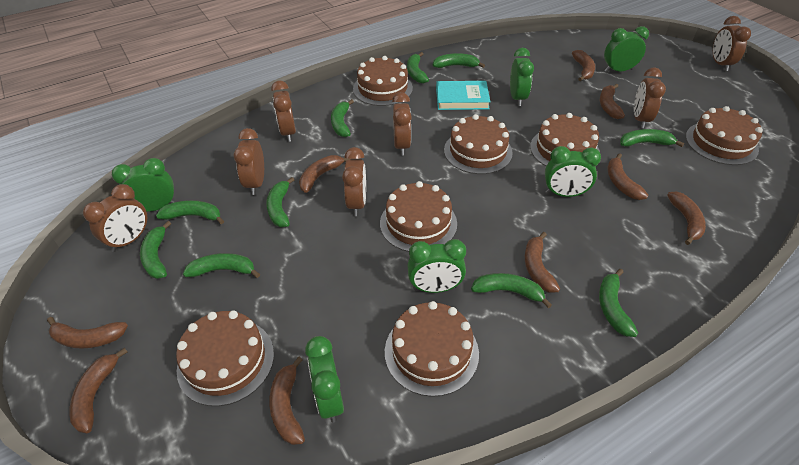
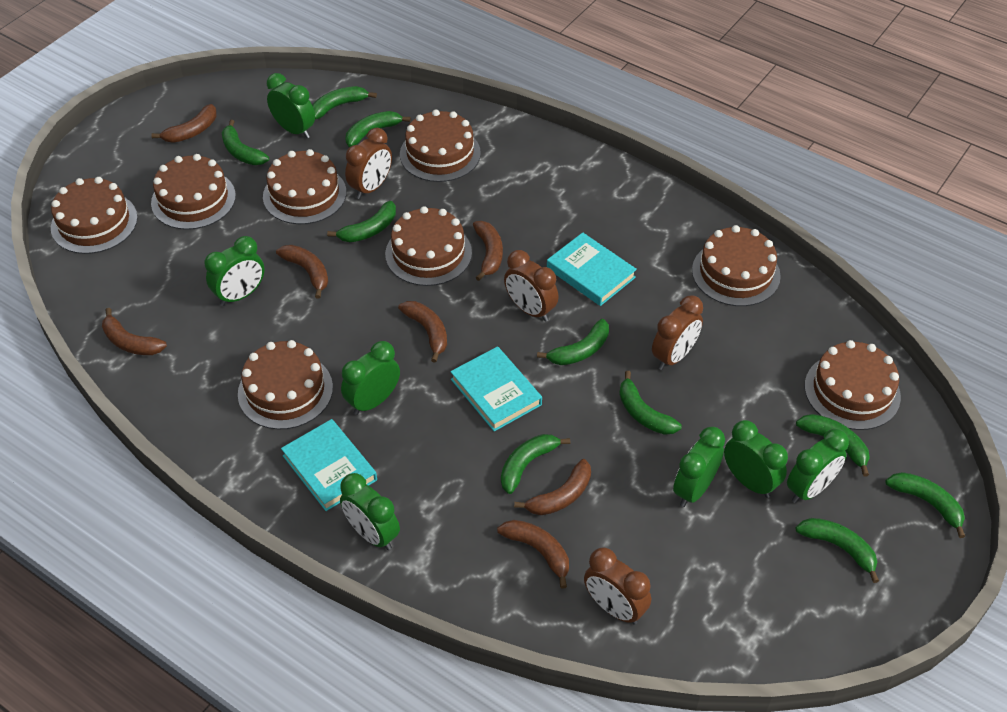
brown banana: [47,317,128,348] [69,348,127,433] [269,357,305,445] [299,155,349,193] [525,232,560,293] [572,50,595,81] [600,84,625,119] [608,153,648,200] [667,191,706,245] = 9 -> [102,308,167,355] [151,104,217,143] [276,245,328,299] [398,301,447,363] [473,221,503,281] [497,520,569,589] [514,459,591,515] = 7
brown cake: [176,310,274,406] [353,56,413,106] [380,181,457,252] [385,301,479,397] [444,114,513,174] [530,113,600,166] [686,106,763,165] = 7 -> [51,177,138,254] [151,154,236,230] [238,340,333,429] [263,149,346,224] [385,206,472,286] [400,109,481,182] [692,225,781,306] [805,340,901,430] = 8
brown clock: [83,184,148,252] [234,128,264,195] [271,80,296,142] [342,147,366,216] [392,92,412,156] [634,67,666,128] [713,16,751,71] = 7 -> [345,128,392,199] [504,250,559,322] [584,547,651,624] [652,295,703,370] = 4
green clock: [112,158,175,211] [305,336,344,422] [407,239,466,293] [510,48,534,106] [545,146,601,197] [604,26,649,72] = 6 -> [204,236,265,306] [267,73,315,138] [340,473,400,550] [341,341,400,415] [673,427,725,507] [724,420,788,498] [787,429,849,503] = 7
turquoise book: [436,81,490,110] = 1 -> [281,419,377,511] [450,346,542,432] [547,232,637,306] = 3

